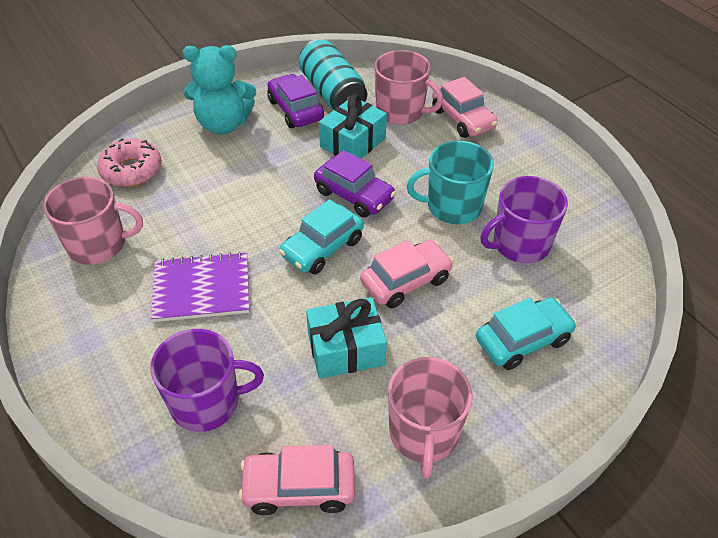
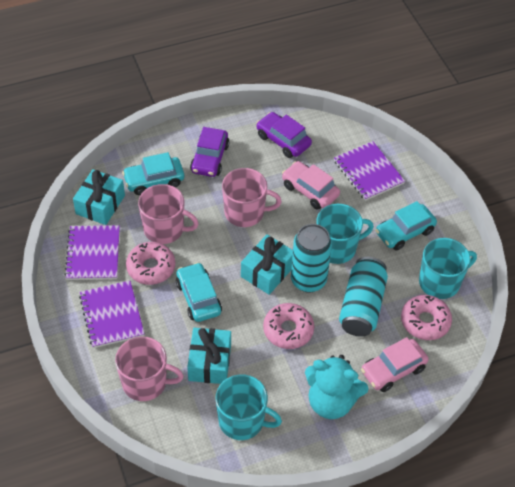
pink car: [238,445,355,515] [360,240,454,308] [432,77,498,138] = 3 -> [282,161,340,210] [361,337,429,392] = 2
pink donut: [97,138,162,187] = 1 -> [126,242,175,285] [263,303,314,349] [401,295,452,340] = 3
purple mug: [150,329,264,432] [481,176,568,263] = 2 -> none = 0
purple notebook: [151,252,249,322] = 1 -> [64,225,120,280] [79,280,145,348] [334,141,405,201] = 3
turquoise can: [299,39,367,110] = 1 -> [291,224,332,292] [339,257,388,337] = 2
turquoise car: [279,199,364,274] [476,297,577,370] = 2 -> [122,152,184,195] [176,262,222,322] [375,201,437,251] = 3
turquoise gift: [306,297,387,379] [319,94,387,159] = 2 -> [73,169,125,225] [187,328,231,384] [241,235,293,295] = 3
turquoise mug: [407,141,494,224] = 1 -> [216,374,282,440] [316,204,374,264] [419,238,477,299] = 3

